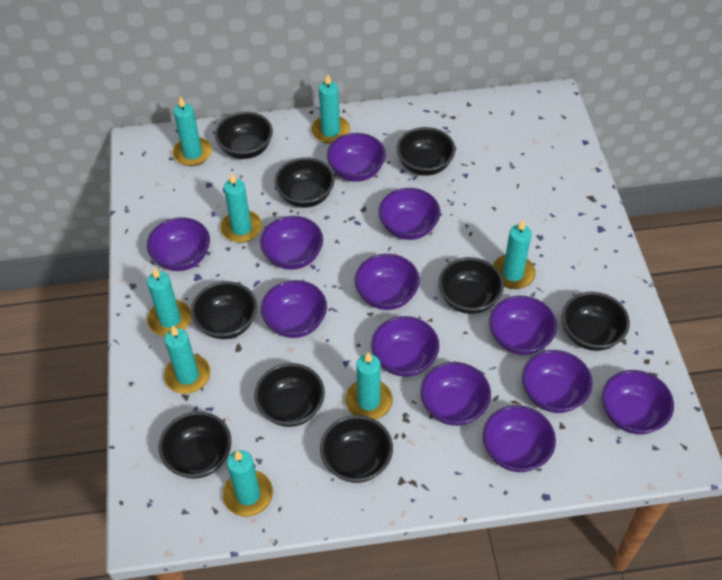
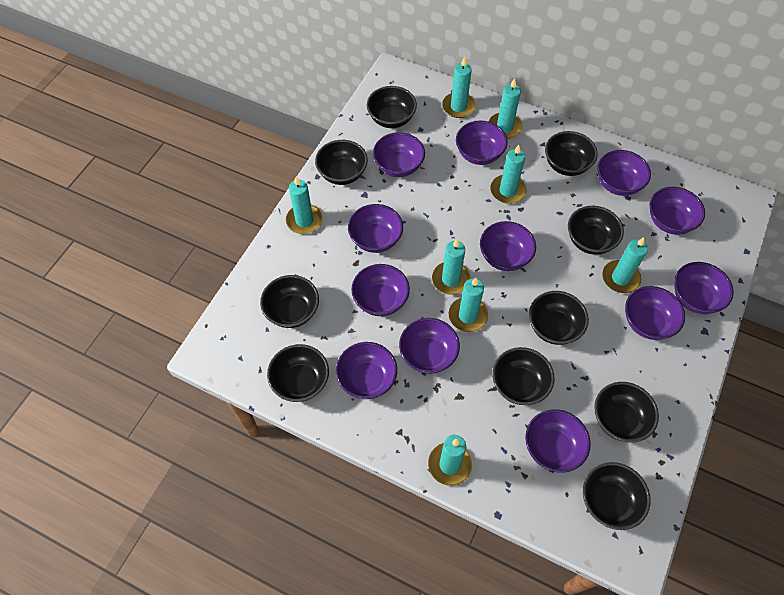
black bowl: [159,411,232,479] [191,281,257,339] [215,112,273,159] [254,363,325,427] [274,157,335,208] [320,415,393,483] [396,127,455,176] [438,257,504,314] [562,292,630,351] = 9 -> [260,275,319,328] [267,344,329,402] [315,140,368,185] [367,86,417,128] [492,347,554,405] [529,291,589,345] [545,131,598,176] [568,206,624,255] [583,462,651,530] [594,382,659,443] = 10

